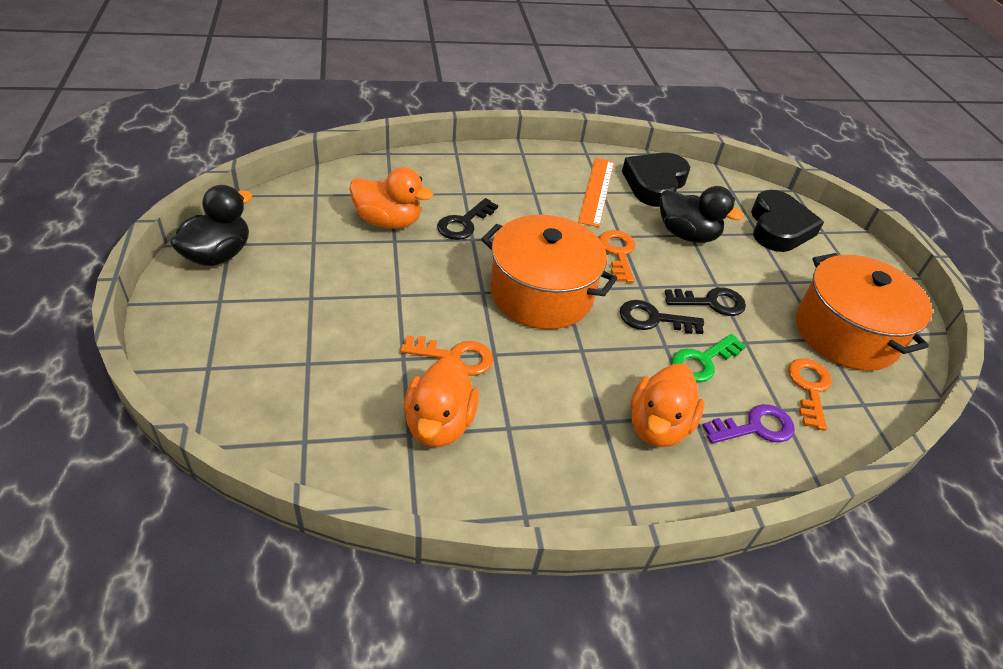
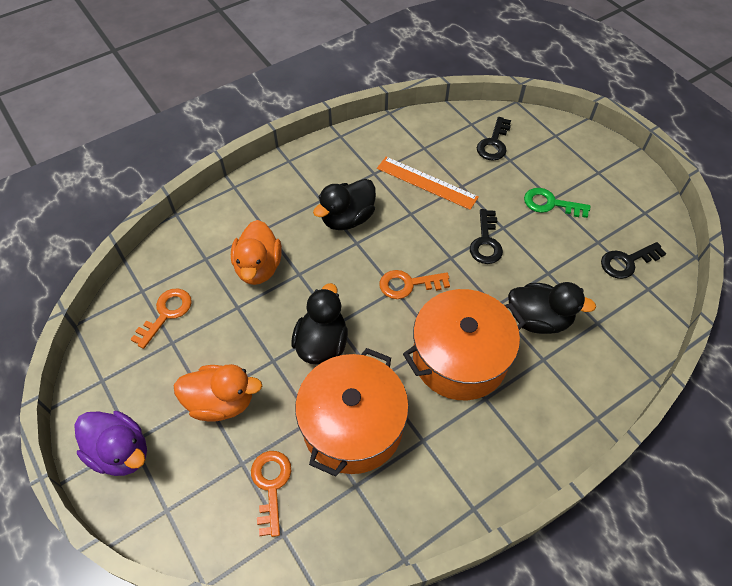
black duck: [170,185,252,266] [660,186,744,243] = 2 -> [291,283,348,365] [313,179,376,230] [508,282,596,334] = 3
black heart: [622,153,690,207] [751,190,824,252] = 2 -> none = 0
orange duck: [349,167,433,229] [404,356,479,447] [630,364,704,447] = 3 -> [173,364,262,421] [231,220,282,285] = 2
purple duck: none = 0 -> [74,411,147,476] = 1
purple key: [702,404,795,444] = 1 -> none = 0

